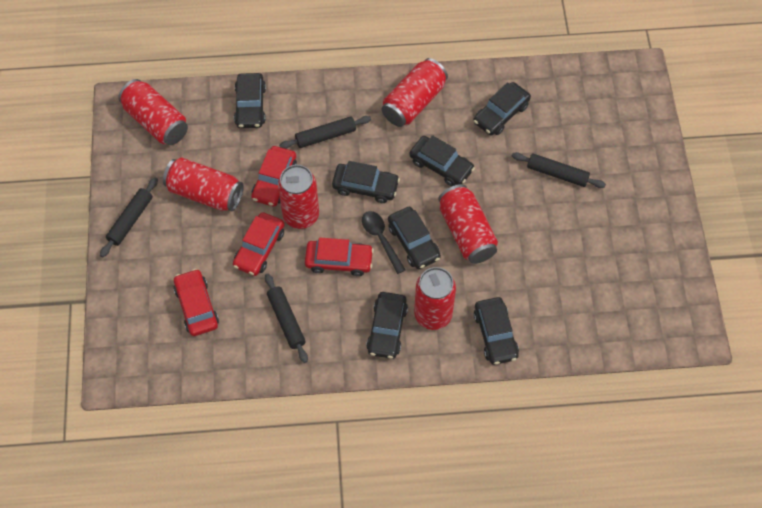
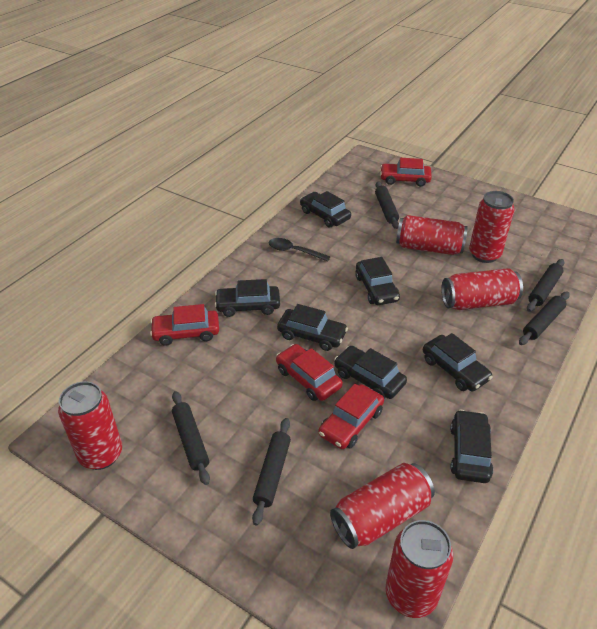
black rolling pin: [100,177,158,257] [265,274,308,363] [279,116,371,149] [512,152,606,188] = 4 -> [172,391,210,485] [252,418,291,526] [375,182,399,229] [519,291,570,345] [527,259,565,312] = 5

